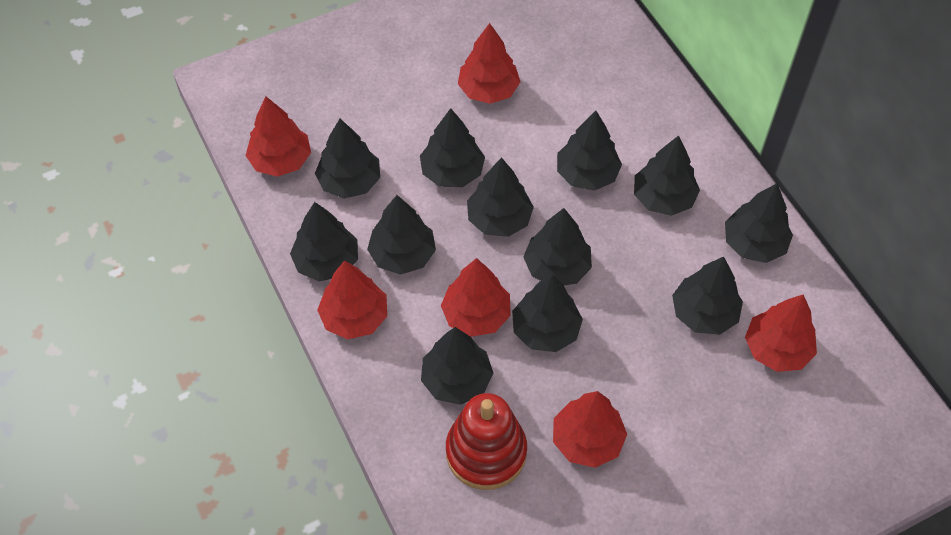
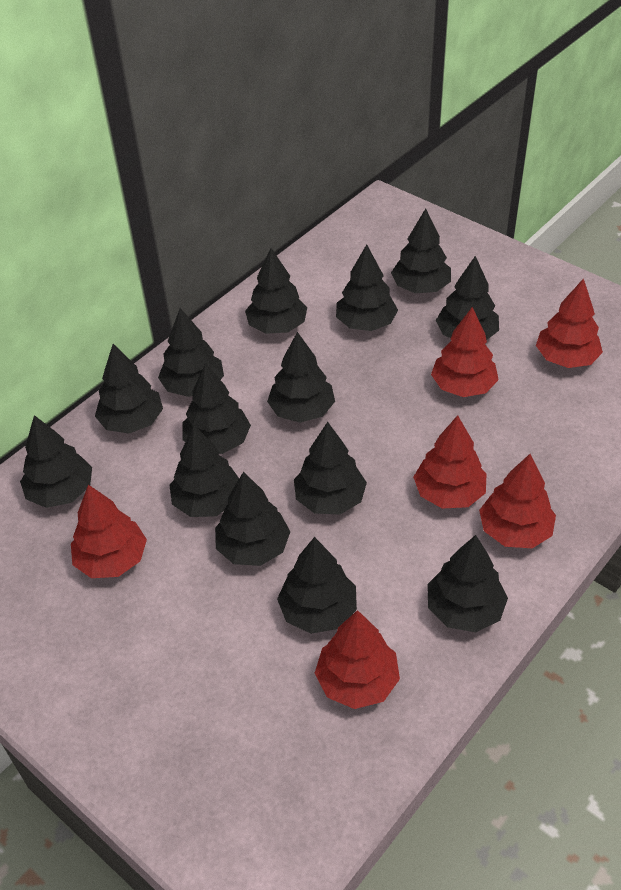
black tree: [290,202,358,281] [315,119,380,199] [367,195,436,275] [420,108,485,187] [421,327,493,405] [467,157,534,237] [512,274,583,352] [524,208,592,285] [557,111,622,191] [634,135,700,216] [672,257,743,335] [725,183,793,263] = 12 -> [20,415,92,508] [95,344,163,434] [158,308,224,397] [169,425,239,517] [182,363,251,454] [215,472,290,566] [245,248,307,334] [267,332,335,423] [277,537,357,634] [294,422,367,515] [336,245,398,331] [391,209,451,293] [427,535,508,632] [436,256,499,340] = 14
red stacking toy: [446,393,527,490] = 1 -> none = 0

